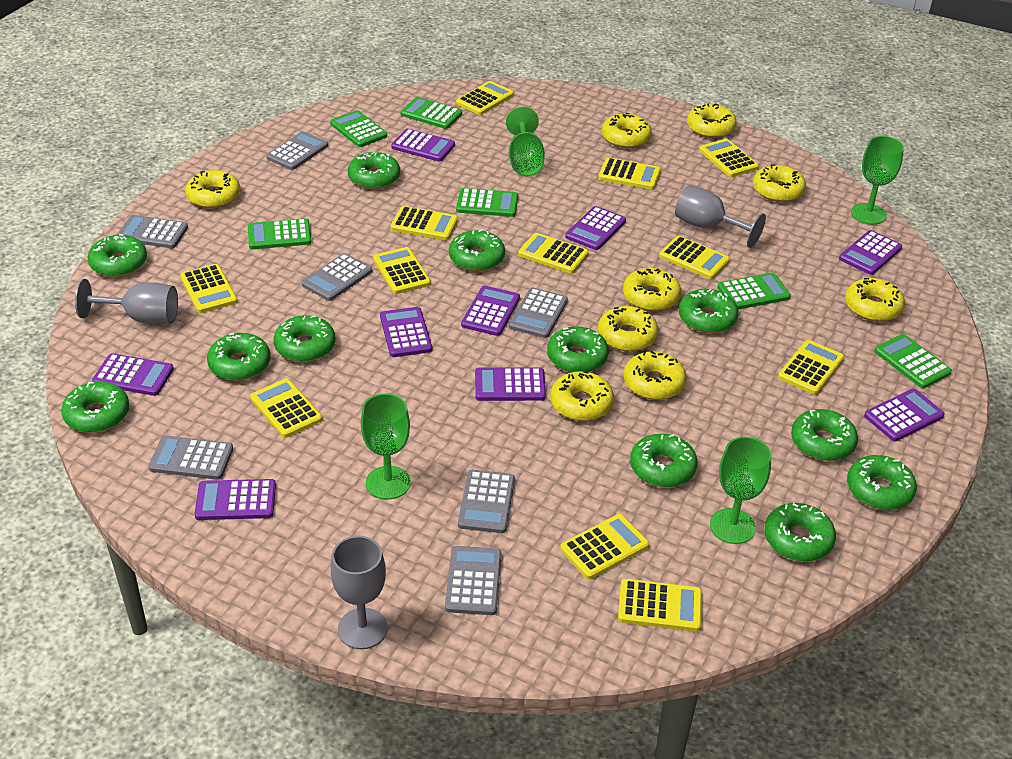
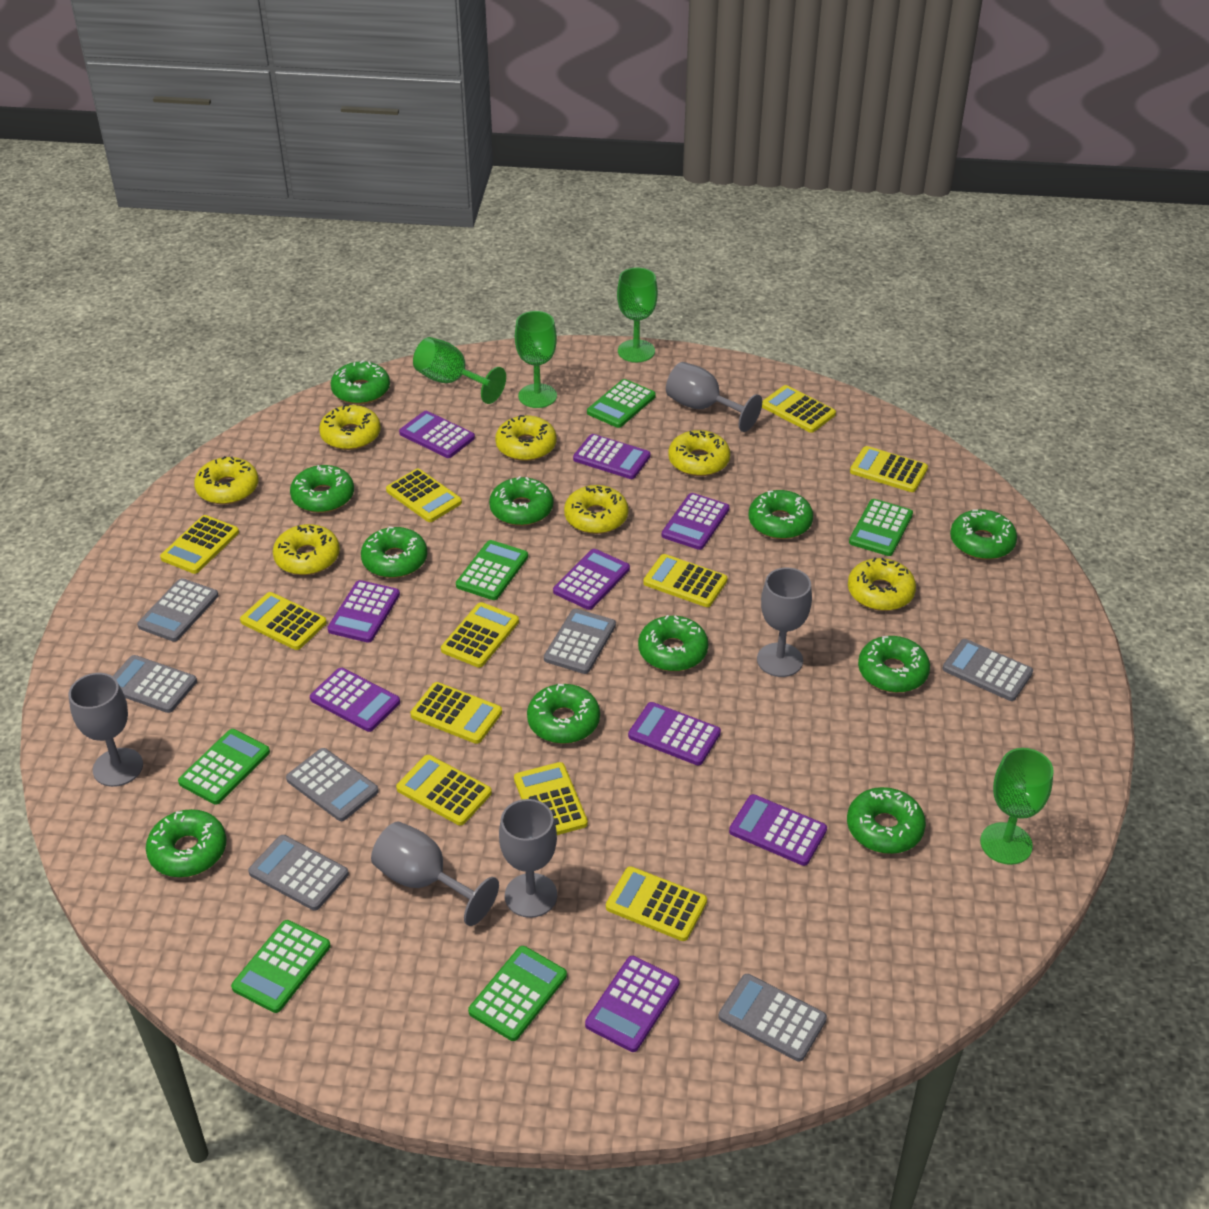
green donut: [61,382,129,433] [88,234,147,277] [207,333,271,381] [274,315,336,362] [348,152,400,189] [449,230,505,271] [547,327,609,373] [630,434,698,487] [679,289,738,333] [764,503,836,562] [791,409,858,461] [847,455,917,510] = 12 -> [146,809,227,877] [290,465,354,513] [331,360,390,404] [361,527,427,578] [489,476,553,526] [527,684,600,744] [638,615,708,671] [749,490,813,539] [847,787,926,854] [858,636,930,693] [950,509,1017,560] = 11
grey goblet: [75,279,178,324] [331,536,388,649] [675,185,766,248] = 3 -> [68,673,143,787] [371,821,499,926] [499,799,557,918] [666,362,762,432] [757,568,812,677] = 5
yellow calculator: [180,264,238,313] [250,379,322,438] [373,247,431,294] [391,206,458,240] [456,81,514,115] [518,233,589,274] [560,514,649,579] [598,158,661,190] [618,579,702,632] [659,236,730,279] [699,139,759,177] [778,340,844,395] = 12 -> [160,515,239,574] [240,592,327,650] [386,469,462,522] [396,755,492,826] [410,682,502,744] [441,602,519,668] [514,762,588,835] [606,866,707,941] [643,554,728,607] [762,385,836,433] [850,446,928,492] = 11
yellow donut: [185,170,240,208] [550,371,614,421] [598,306,658,352] [602,113,652,148] [623,268,681,311] [623,351,687,400] [687,104,737,138] [753,164,806,202] [845,278,905,322] = 9 -> [194,456,259,504] [273,524,340,575] [319,405,381,450] [495,415,557,461] [564,485,629,534] [668,430,730,476] [848,558,916,611] = 7

